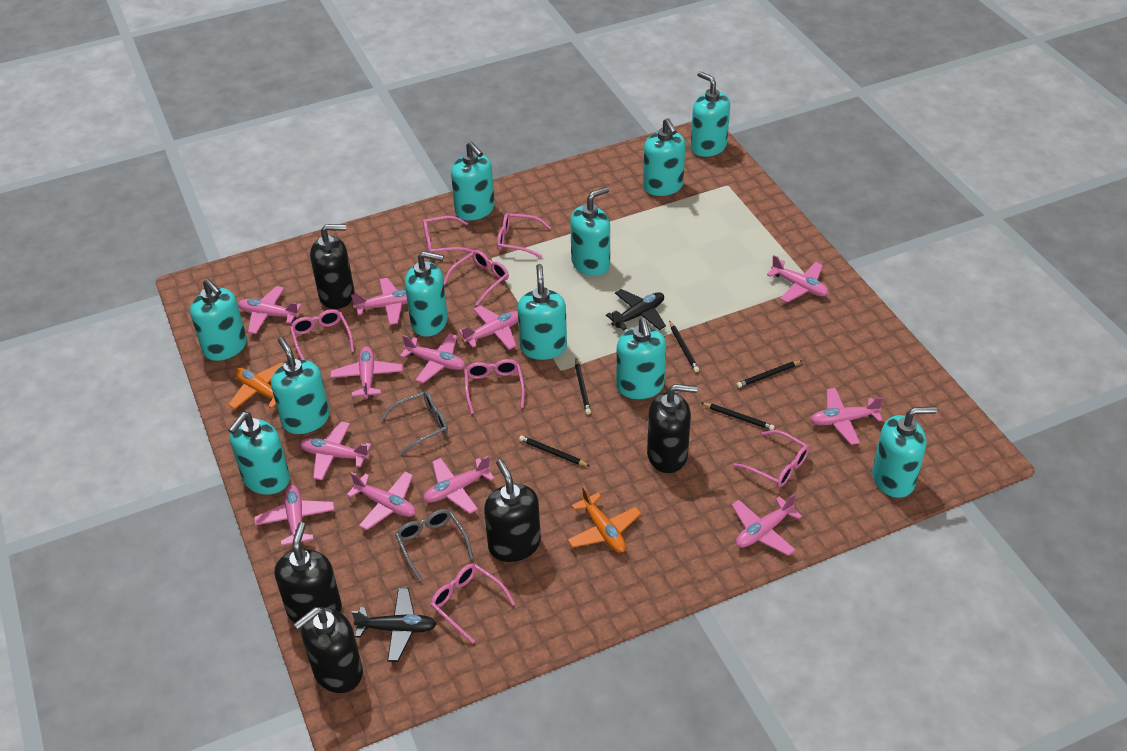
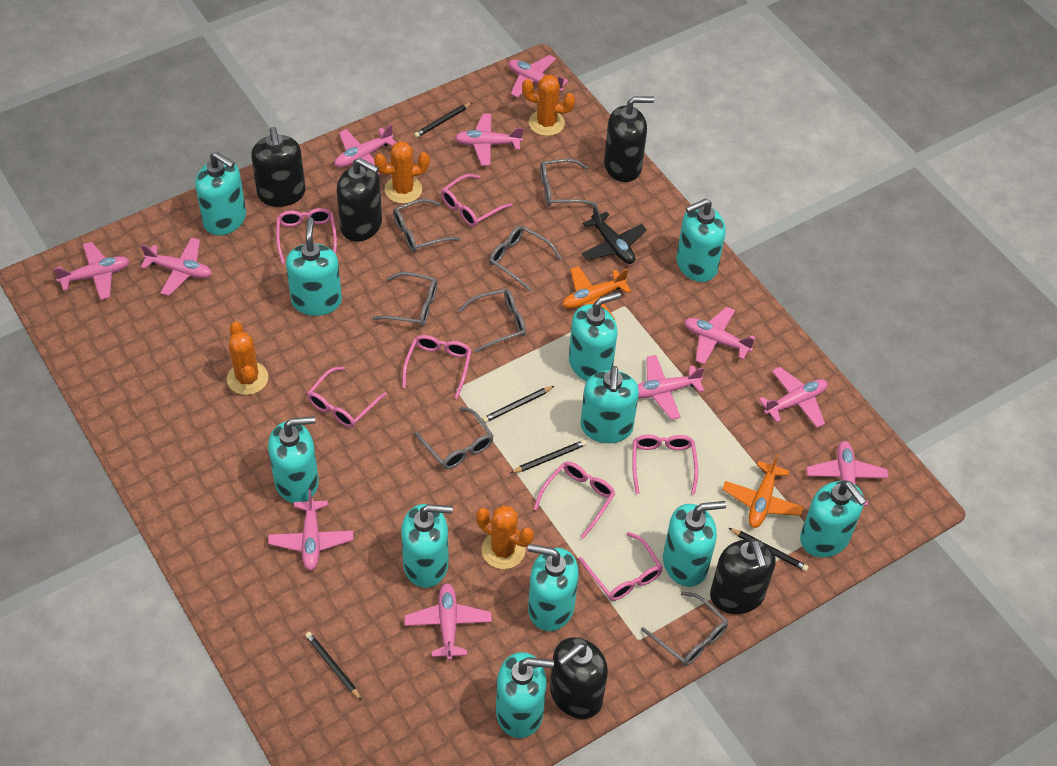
black plane: [351,588,436,662] [606,289,666,331] = 2 -> [581,205,647,264] = 1
grey glasses: [381,391,448,455] [395,509,473,582] = 2 -> [372,272,437,327] [393,199,461,252] [414,406,493,469] [458,289,526,353] [489,226,562,292] [540,159,597,207] [641,591,728,666] = 7
orange cactus: none = 0 -> [227,321,268,395] [374,141,430,204] [476,505,534,569] [522,75,575,136] = 4
pink plane: [238,286,302,334] [254,485,335,546] [300,421,371,480] [330,346,403,399] [347,472,416,530] [351,278,408,325] [400,333,465,383] [423,456,495,514] [459,305,518,350] [732,494,802,556] [767,255,829,302] [810,388,883,445] = 12 -> [53,242,130,300] [140,237,212,296] [268,489,353,571] [335,124,396,176] [404,583,492,660] [455,113,523,166] [508,55,568,98] [638,355,705,420] [684,307,756,365] [759,367,828,428] [806,441,888,506] = 11

